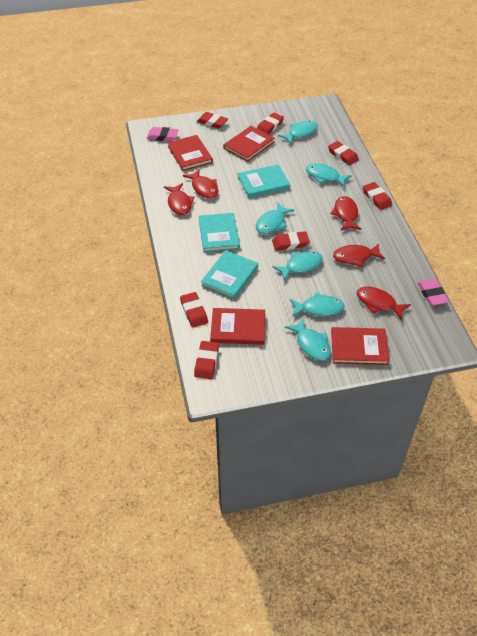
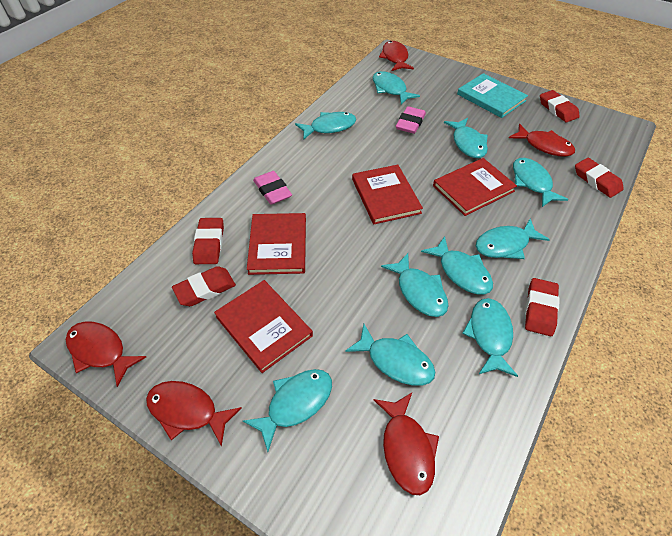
red eraser: [180,292,208,328] [194,341,219,379] [197,112,228,129] [257,113,284,134] [272,231,310,251] [328,141,359,165] [363,182,392,210] = 7 -> [172,266,236,306] [192,218,224,264] [525,278,560,336] [540,90,580,122] [575,158,624,198] = 5
turquoise book: [199,213,240,252] [201,250,258,299] [237,164,290,198] = 3 -> [457,73,528,118] = 1
turquoise fish: [256,202,295,234] [273,251,323,281] [278,121,318,145] [285,318,331,361] [290,292,344,317] [306,164,352,187] = 6 -> [243,369,332,452] [295,112,356,140] [345,324,435,386] [372,71,420,104] [381,253,449,317] [421,236,493,295] [444,118,488,158] [462,298,518,377] [476,218,550,259] [513,158,568,207] = 10

